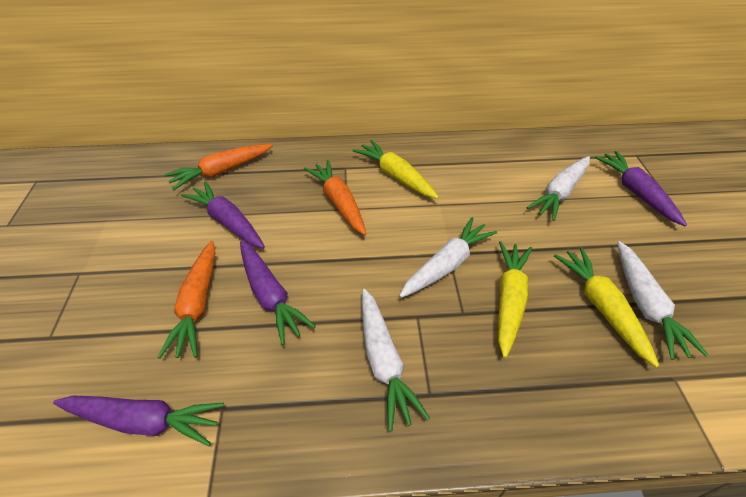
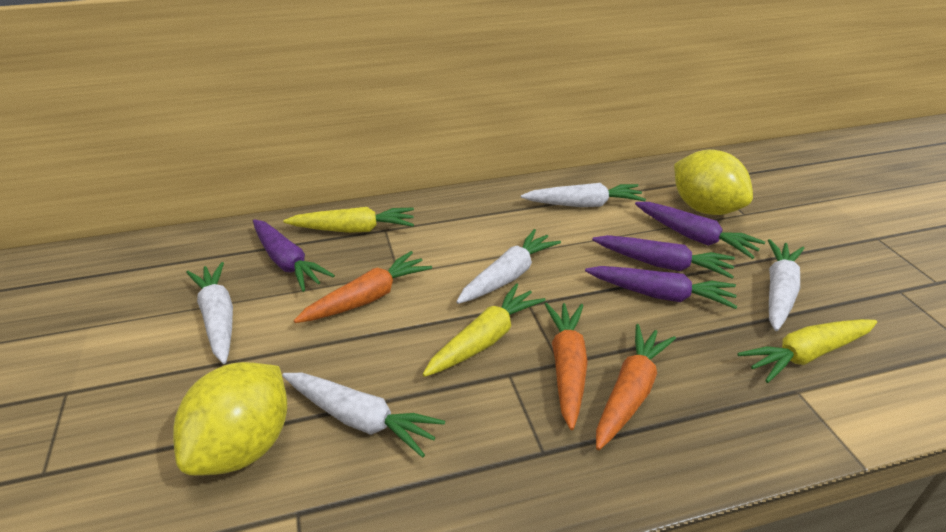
white carrot: [362,289,430,431] [399,217,497,298] [526,156,590,221] [617,241,708,360] = 4 -> [186,262,233,364] [282,373,445,458] [456,229,561,304] [521,183,646,207] [768,239,804,331] = 5
yellow lemon: none = 0 -> [173,362,287,476] [674,150,753,215] = 2

